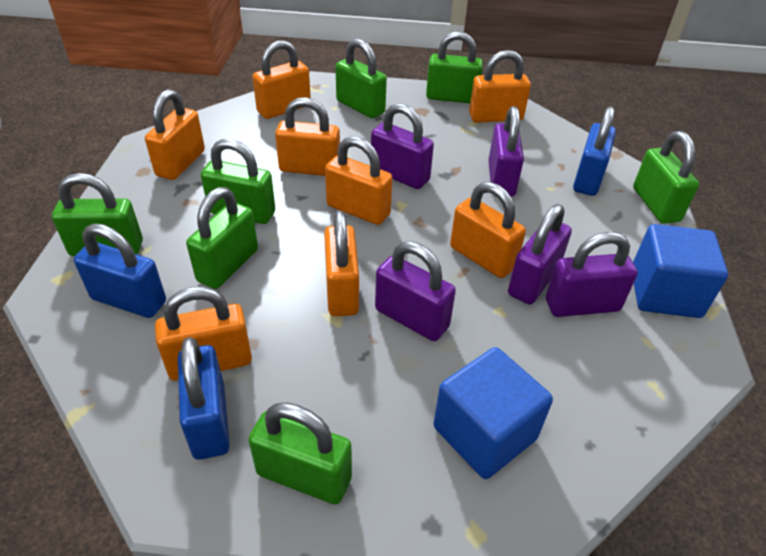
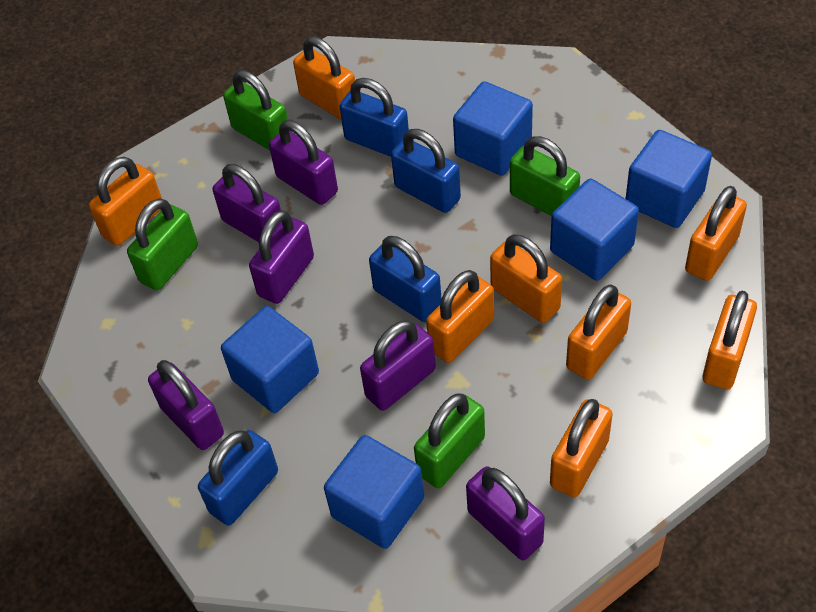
blue cube: [433,347,553,479] [633,224,728,318] = 2 -> [221,306,319,413] [324,435,424,549] [453,81,533,176] [550,179,639,281] [626,130,712,228] = 5
blue padlock: [74,224,166,318] [178,337,230,460] [573,106,616,196] = 3 -> [198,430,278,526] [339,78,409,157] [369,236,442,322] [391,129,461,213] = 4
green padlock: [52,173,143,256] [186,187,258,289] [201,139,275,224] [248,402,352,504] [336,39,387,119] [426,31,483,103] [633,131,699,224] = 7 -> [127,198,198,290] [223,70,290,150] [414,393,485,488] [510,136,580,216] = 4
purple padlock: [371,103,434,189] [375,241,456,341] [488,106,524,197] [508,204,572,305] [546,232,638,317] = 5 -> [148,360,224,450] [213,164,281,242] [249,210,314,304] [269,120,338,205] [360,320,436,411] [466,466,545,560] = 6

